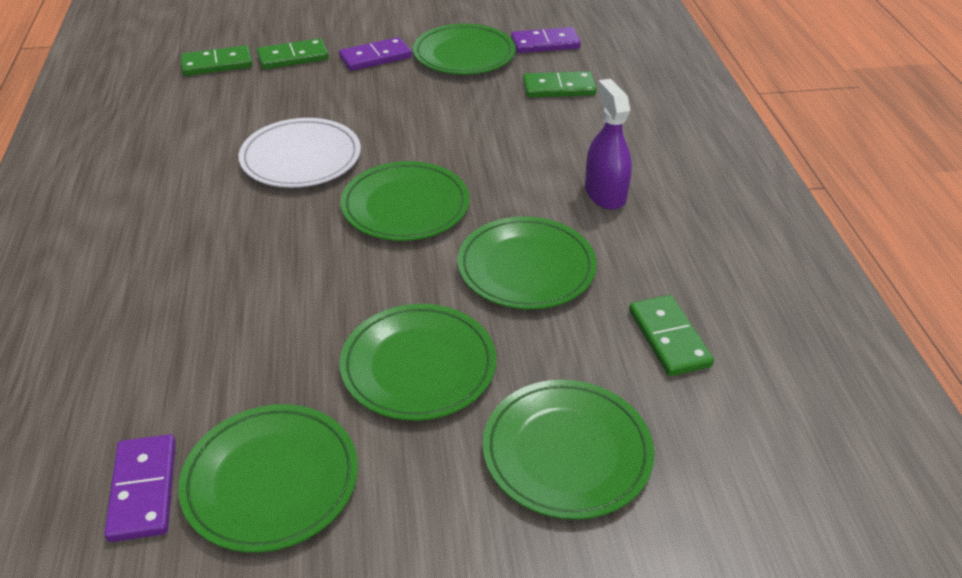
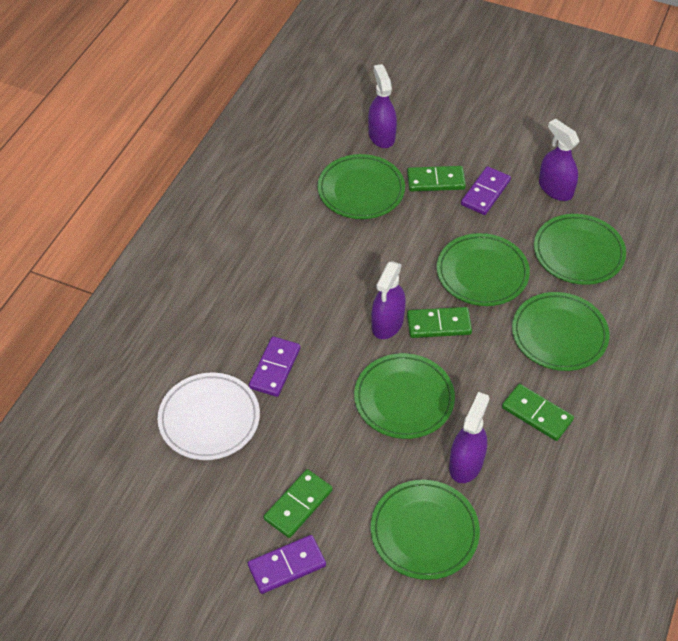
purple spray bottle: [585,79,632,210] = 1 -> [368,64,397,148] [371,261,406,339] [449,392,490,483] [539,119,580,201] = 4

